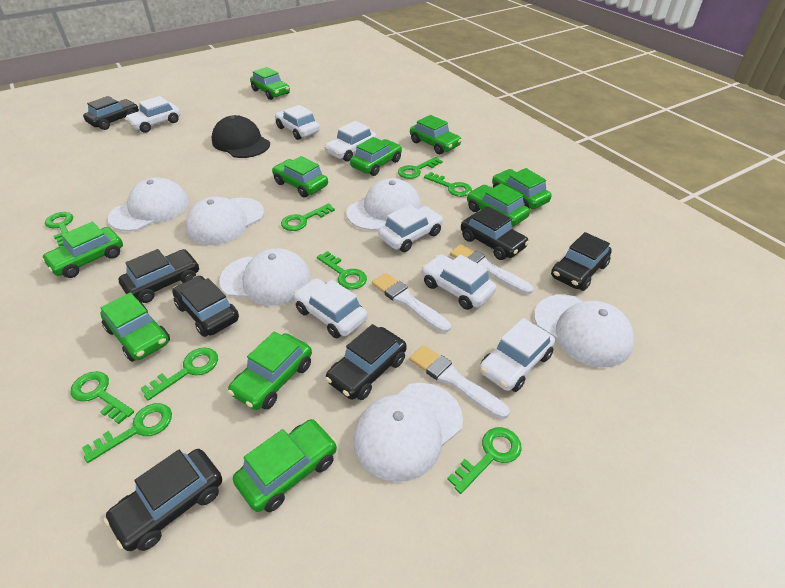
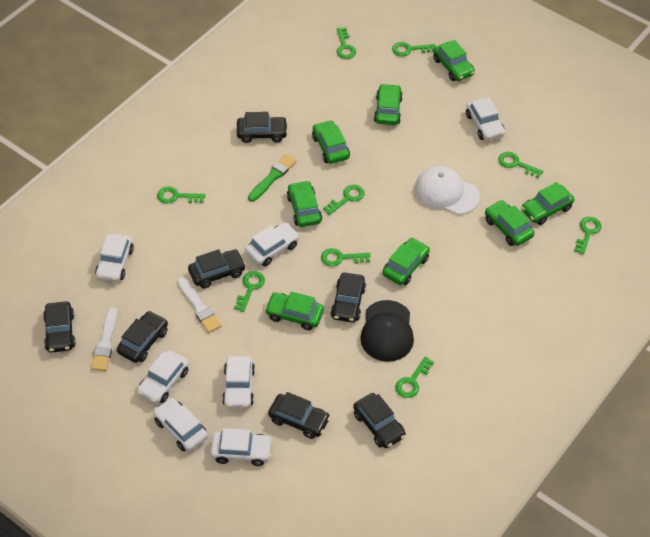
green brush: none = 0 -> [248,154,296,202] = 1
green car: [41,222,123,278] [100,292,170,362] [228,331,312,410] [233,419,337,512] [250,67,290,100] [272,156,328,197] [350,137,402,176] [410,115,462,154] [467,183,530,227] [492,168,552,209] = 10 -> [265,291,324,330] [287,180,322,227] [312,120,350,164] [374,84,403,125] [382,238,430,285] [433,40,475,81] [485,200,534,246] [521,182,574,225] = 8
white brush: [372,273,451,333] [409,345,510,419] [450,244,534,294] = 3 -> [91,307,118,371] [177,277,221,333] = 2
white cap: [108,177,189,232] [185,197,264,245] [219,248,311,306] [346,178,421,231] [353,383,463,482] [534,295,634,368] = 6 -> [415,166,480,215] = 1

